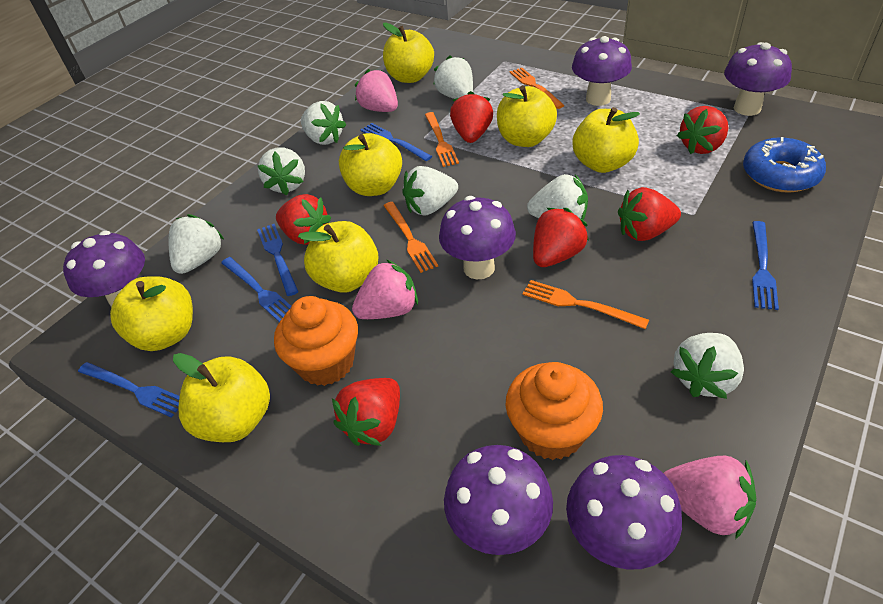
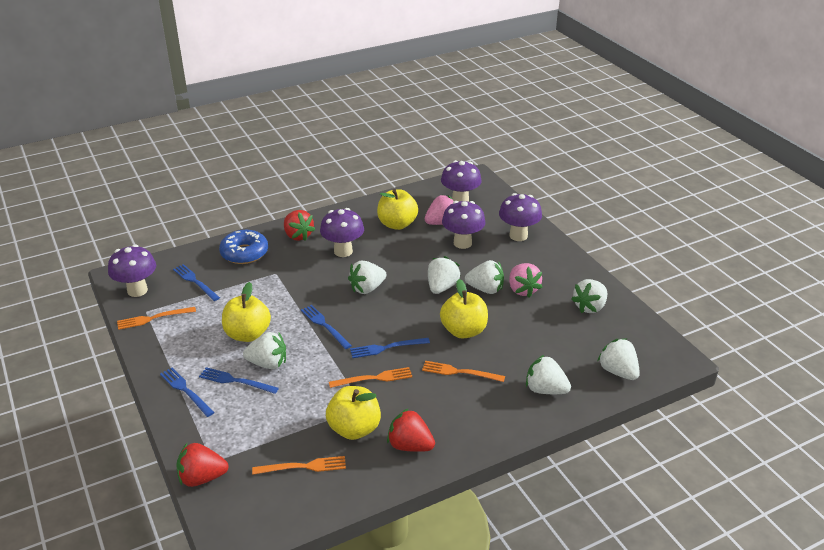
orange cupcake: [274,296,358,386] [505,362,603,460] = 2 -> none = 0
pink strawberry: [352,259,418,319] [355,69,398,112] [664,456,757,539] = 3 -> [425,195,454,225] [509,263,542,297] = 2
purple mushroom: [63,231,145,307] [439,196,516,279] [444,445,553,555] [566,455,682,570] [572,36,632,106] [724,42,792,116] = 6 -> [108,245,156,297] [320,208,364,257] [441,160,482,202] [442,201,486,249] [499,193,542,241] = 5
red strawberry: [276,194,331,245] [332,378,400,446] [450,91,493,143] [533,208,589,267] [618,187,681,241] [677,106,728,154] = 6 -> [176,443,229,487] [284,210,315,241] [387,409,435,452] = 3
yellow apple: [110,276,193,351] [173,353,270,442] [298,221,379,293] [339,133,402,196] [383,23,434,83] [497,85,557,147] [573,107,640,173] = 7 -> [222,282,271,342] [326,386,381,440] [377,189,418,230] [440,279,488,339] = 4

